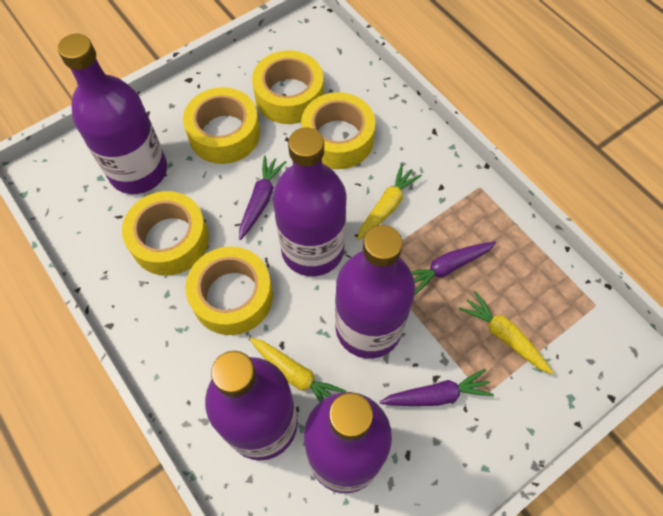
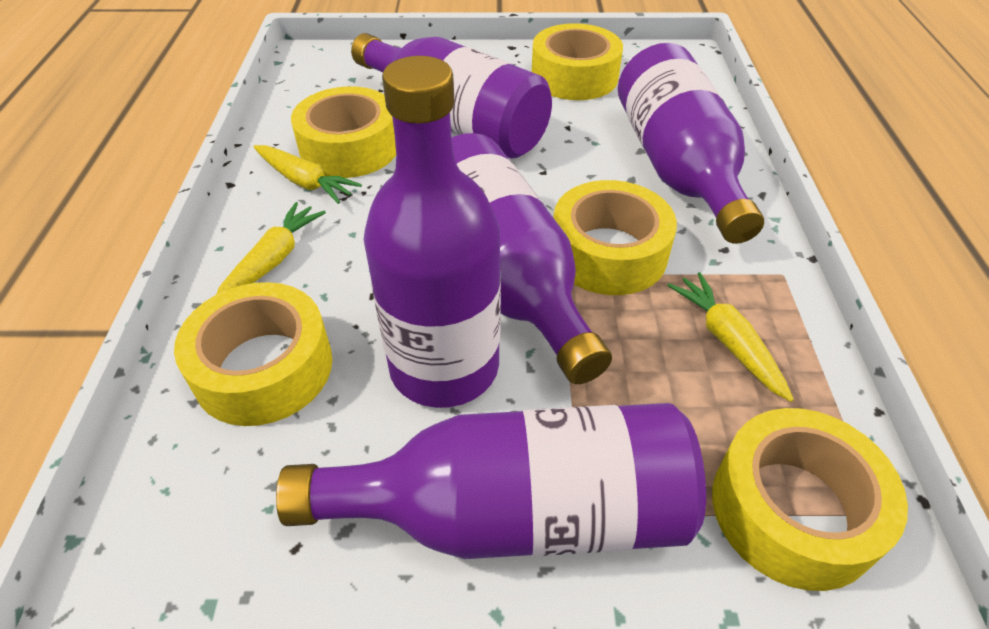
purple carrot: [239,156,286,240] [380,369,494,406] [411,242,496,296] = 3 -> none = 0

